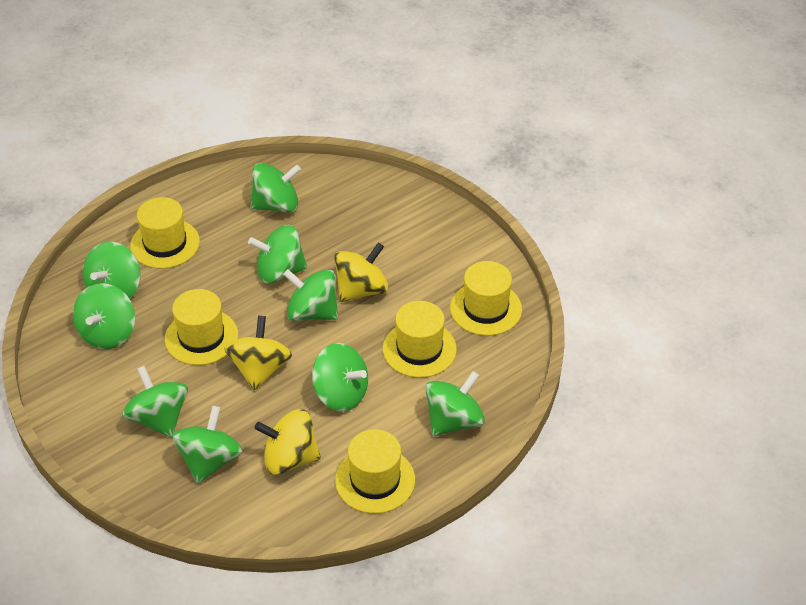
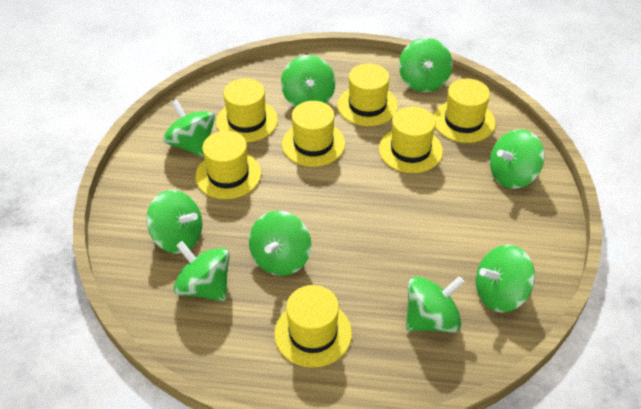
yellow hat: [130,197,200,268] [165,289,238,365] [335,429,415,514] [383,301,457,378] [450,261,522,336] = 5 -> [195,131,261,199] [216,78,278,142] [274,285,352,368] [282,101,345,167] [337,63,398,126] [379,107,443,173] [434,79,496,143] = 7
yellow spinning top: [224,316,292,390] [255,409,321,475] [334,242,389,302] = 3 -> none = 0

